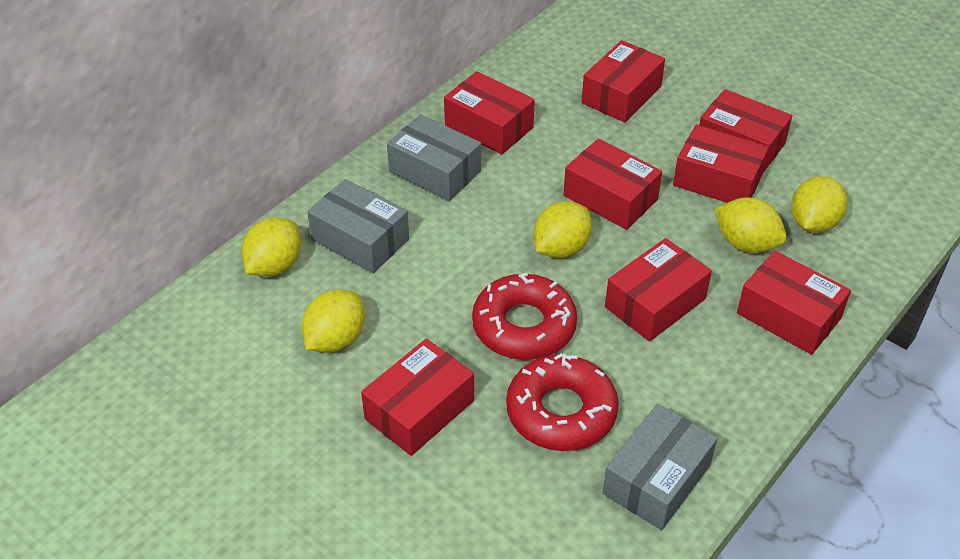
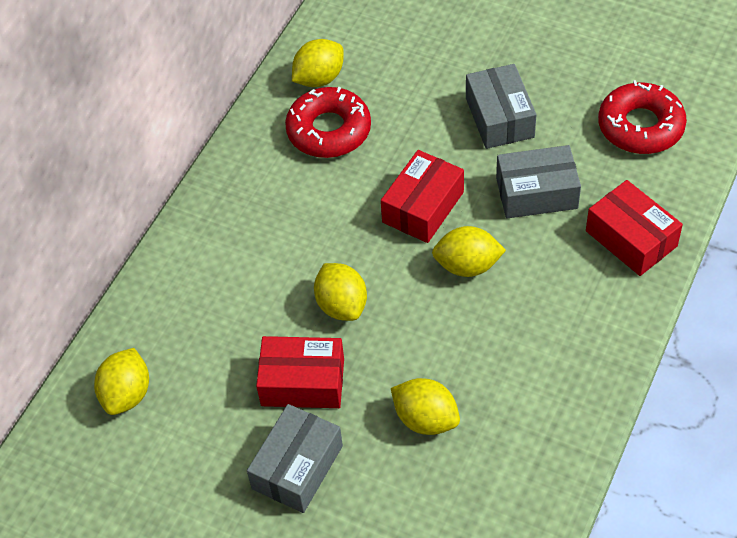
red box: [361,339,474,456] [444,71,535,155] [563,139,662,230] [581,40,665,122] [605,238,712,341] [673,125,769,203] [699,89,792,173] [737,251,851,355] = 8 -> [256,336,344,408] [381,150,464,243] [586,180,683,276] = 3

